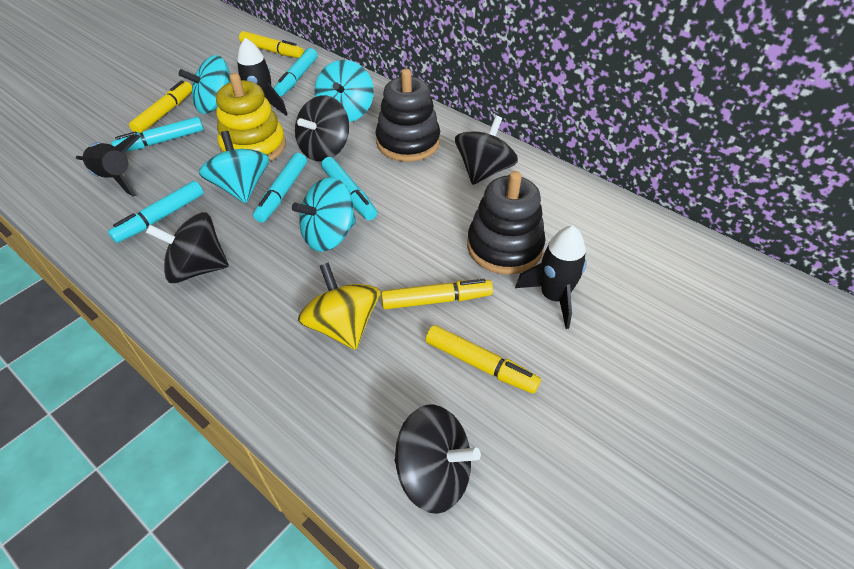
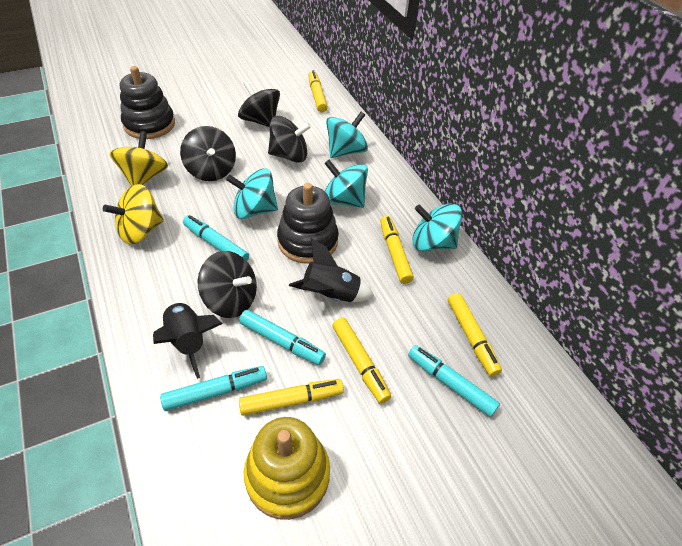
black rocket: [76,135,141,197] [237,38,288,116] [515,226,587,329] = 3 -> [153,302,222,379] [289,239,374,302] = 2
turquoise marker: [108,181,204,243] [111,117,204,152] [253,153,307,223] [274,48,317,96] [321,157,377,220] = 5 -> [160,366,267,411] [183,215,249,261] [239,310,326,365] [408,345,500,417] = 4
yellow marker: [129,80,192,133] [239,31,304,58] [381,279,493,309] [426,325,541,394] = 4 -> [239,379,344,416] [308,70,328,112] [332,318,391,404] [380,216,414,284] [448,293,502,377] = 5
yellow spinning top: [298,263,380,350] = 1 -> [103,184,164,245] [109,131,168,186] = 2

